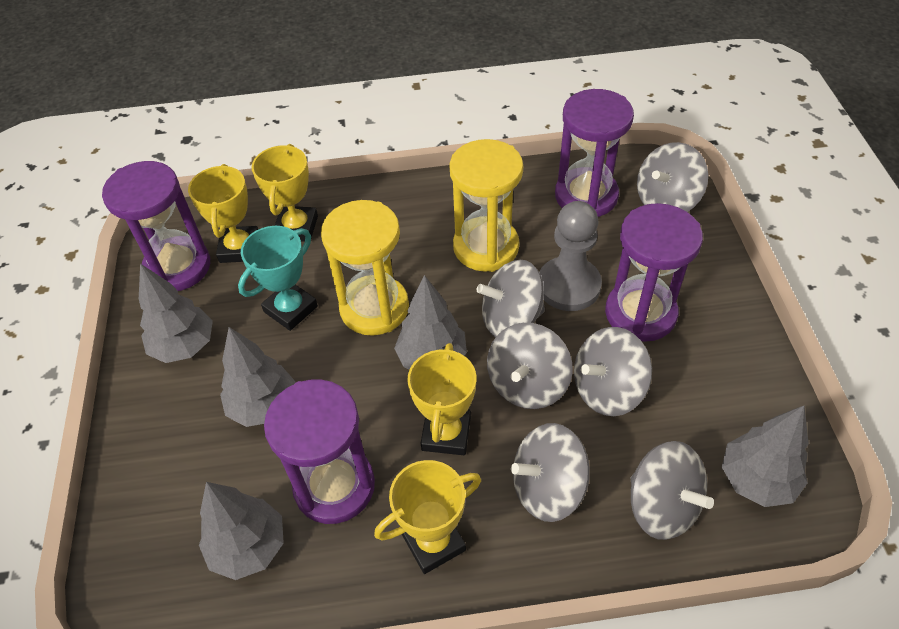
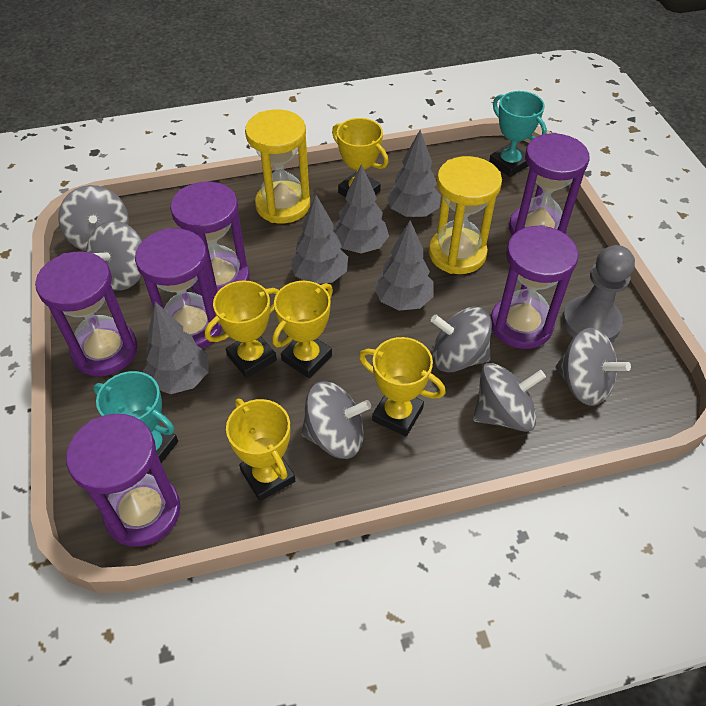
purple hourglass: [102,161,210,291] [264,379,375,524] [555,89,634,217] [605,203,703,342] = 4 -> [35,251,137,376] [66,414,180,547] [135,228,222,349] [170,181,250,300] [491,225,579,349] [509,133,589,235] = 6
turquoise trophy: [238,226,318,331] = 1 -> [93,371,178,463] [489,91,547,177] = 2
yellow trophy: [188,164,258,263] [252,144,318,242] [374,460,481,574] [407,343,476,455] = 4 -> [205,280,279,378] [226,399,295,501] [272,281,333,378] [332,118,388,197] [359,337,446,437] = 5

